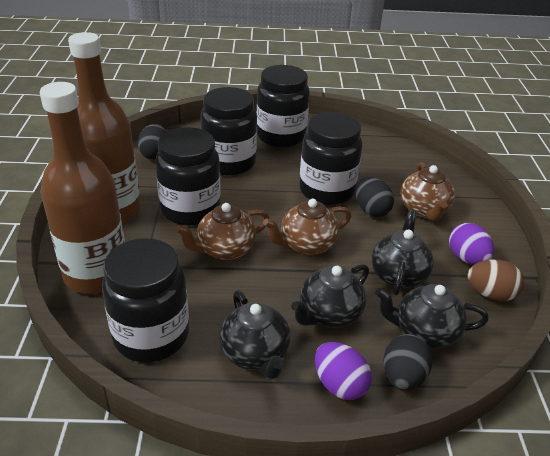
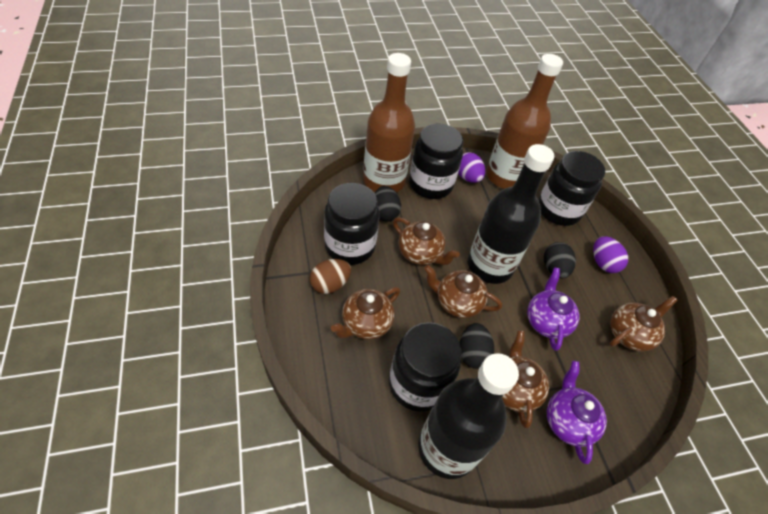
black bottle: none = 0 -> [418,353,519,479] [468,144,554,284] = 2
black jar: [102,238,189,362] [156,127,221,226] [201,87,257,176] [257,65,310,147] [299,112,362,205] = 5 -> [324,183,380,265] [389,322,461,412] [409,124,463,199] [538,151,605,226] = 4
black teapot: [219,290,291,379] [291,264,369,328] [371,209,434,295] [375,284,489,348] = 4 -> none = 0
brown teapot: [175,203,269,260] [263,199,351,255] [400,162,455,221] = 3 -> [331,287,400,340] [393,217,460,265] [424,265,502,318] [502,330,549,428] [609,296,678,352] = 5
purple teapot: none = 0 -> [527,268,580,351] [547,361,607,464] = 2

